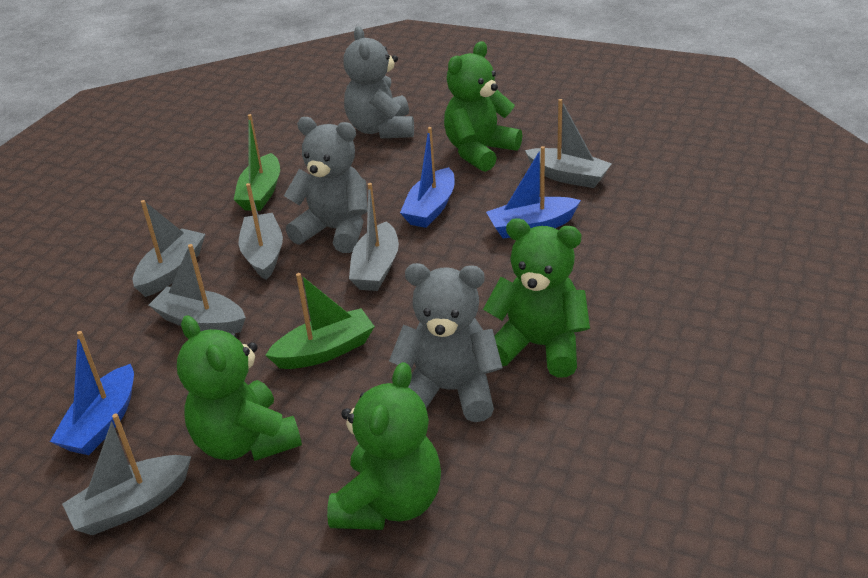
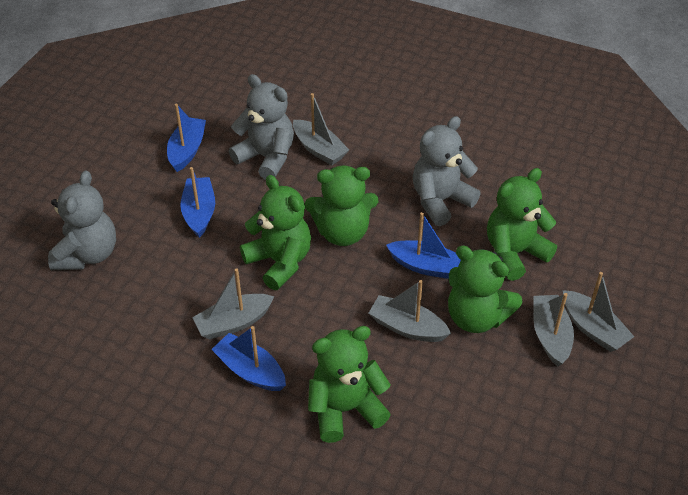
blue boat: [50,331,134,455] [400,127,455,228] [486,146,581,239] = 3 -> [167,104,206,172] [180,167,215,238] [211,326,286,391] [386,212,461,279] = 4
green boat: [234,114,280,211] [266,273,375,369] = 2 -> none = 0
green teddy bear: [177,315,302,461] [327,362,441,530] [444,41,522,172] [483,219,590,377] = 4 -> [240,175,311,290] [305,166,378,246] [308,326,391,443] [448,245,523,333] [487,168,557,281] = 5
grey boat: [62,414,191,535] [133,200,205,297] [149,244,246,333] [239,183,283,280] [349,183,399,291] [525,99,612,188] = 6 -> [192,269,274,340] [293,93,349,165] [369,280,451,342] [533,293,574,367] [563,272,634,352] = 5

